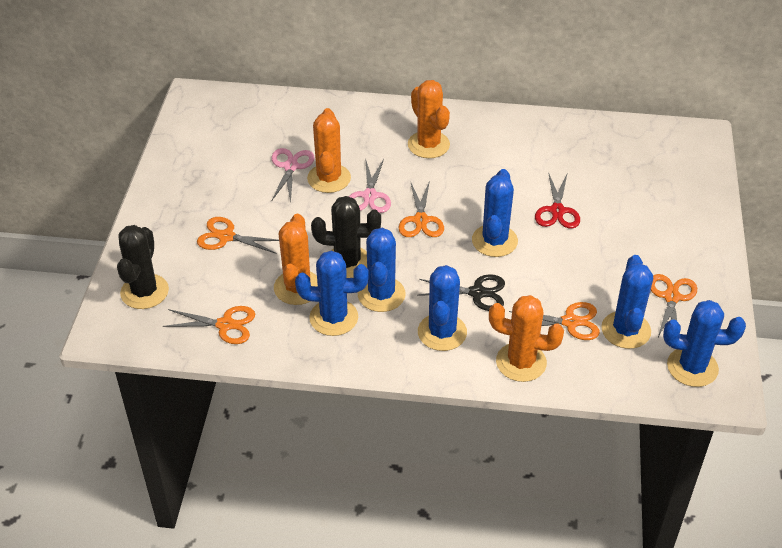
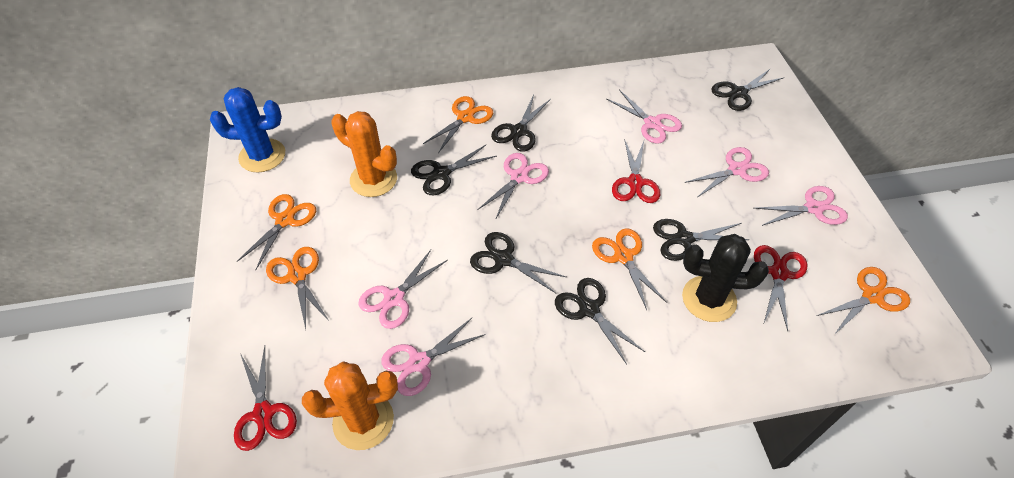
black cactus: [117,225,169,309] [311,196,381,278] = 2 -> [682,234,769,322] = 1
black scissors: [417,274,505,311] = 1 -> [411,144,497,196] [470,232,566,293] [491,95,551,151] [555,278,645,365] [653,219,750,261] [711,68,783,111] = 6
blue cactus: [295,251,369,336] [358,228,406,312] [418,265,467,351] [472,169,518,257] [601,255,653,349] [663,300,746,387] = 6 -> [210,87,285,172] = 1
orange cactus: [274,214,318,305] [307,108,351,193] [408,80,450,158] [489,295,564,382] = 4 -> [302,361,398,450] [331,111,397,197] = 2
pink scissors: [271,148,315,203] [349,158,391,213] = 2 -> [358,250,448,329] [381,317,486,396] [478,153,549,220] [607,90,682,144] [684,147,769,197] [754,186,848,226] = 6
red scissors: [535,172,580,229] = 1 -> [234,346,297,451] [612,139,660,203] [754,245,807,331] = 3

